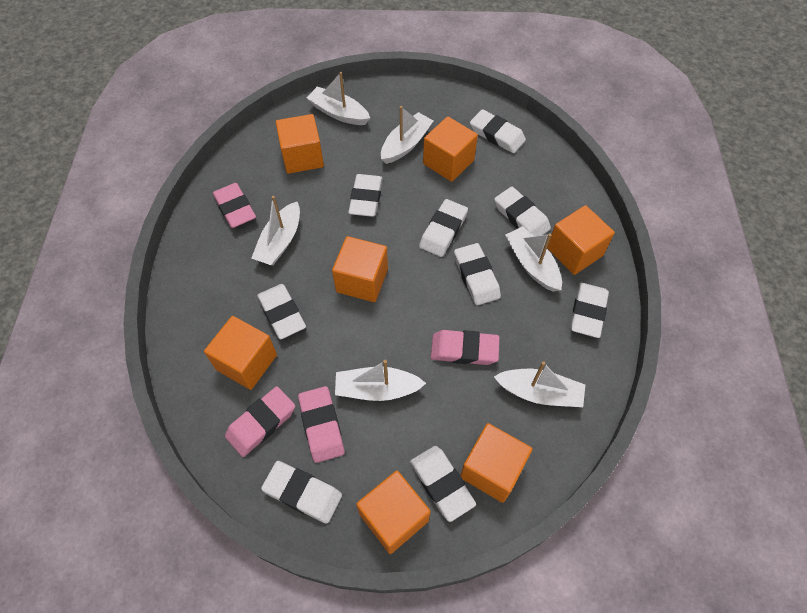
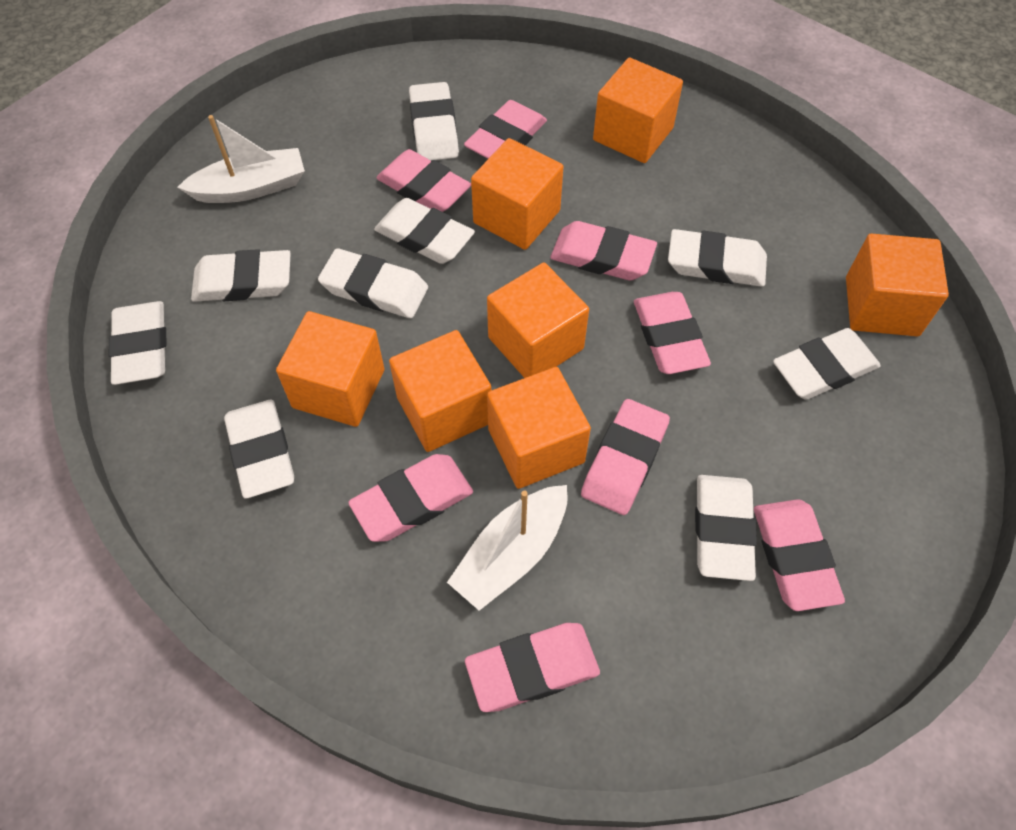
pink eraser: [213,183,256,228] [225,386,295,457] [298,386,345,463] [431,330,499,365] = 4 -> [348,454,473,542] [376,149,471,212] [464,100,547,159] [465,623,600,712] [550,221,657,280] [581,399,670,515] [634,292,711,374] [754,499,845,611] = 8
white boat: [251,196,300,265] [307,72,370,125] [335,360,426,401] [381,106,433,164] [494,361,585,407] [505,226,562,292] = 6 -> [177,115,305,203] [447,485,568,611] = 2

